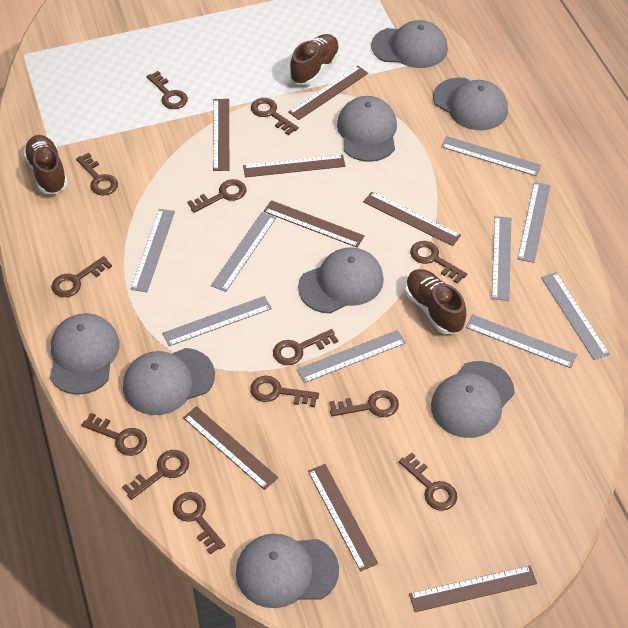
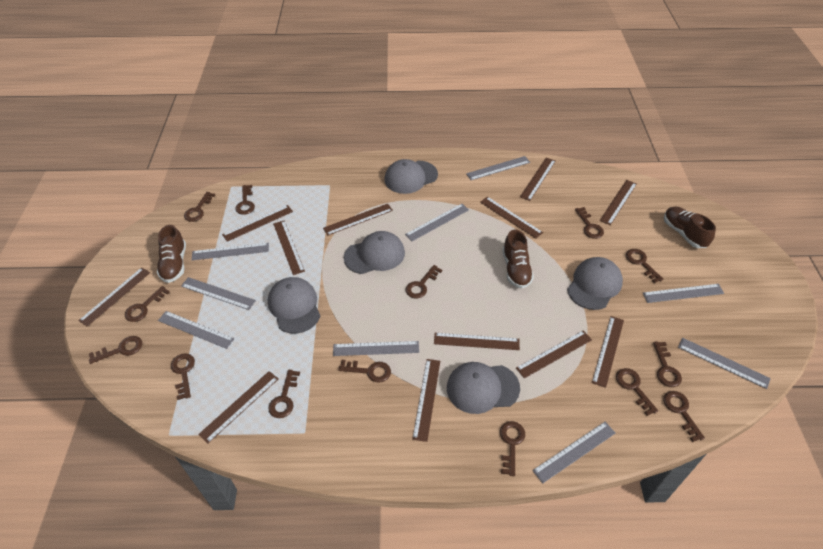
brown key: [51,256,112,297] [76,153,118,196] [82,413,147,456] [122,450,189,500] [147,71,188,109] [173,492,225,554] [187,179,247,213] [250,376,319,407] [251,98,299,135] [273,329,338,365] [329,390,399,417] [399,452,457,511] [410,241,467,284] = 13 -> [89,336,142,364] [125,286,170,322] [171,353,195,400] [184,192,215,222] [235,185,255,215] [268,370,300,418] [338,360,391,383] [406,265,442,299] [500,421,525,476] [575,207,604,239] [616,368,658,416] [626,249,663,283] [653,341,682,387] [663,391,705,442] = 14
brown ruler: [183,406,278,490] [213,99,229,171] [243,155,345,178] [263,200,364,248] [288,66,368,120] [308,464,378,572] [363,192,461,246] [409,566,537,612] = 8 -> [78,267,150,327] [198,371,278,443] [222,205,293,242] [273,220,305,275] [323,204,393,236] [412,359,440,442] [434,333,520,350] [480,197,543,239] [516,331,592,379] [520,158,556,201] [592,316,624,388] [600,180,637,225] = 12
grey cap: [50,313,119,395] [123,348,215,415] [236,534,339,608] [298,247,384,314] [337,96,397,162] [371,20,448,68] [431,361,514,438] [433,77,508,130] = 8 -> [268,277,320,334] [344,231,405,274] [384,159,438,194] [447,362,520,414] [567,257,623,310] = 5

